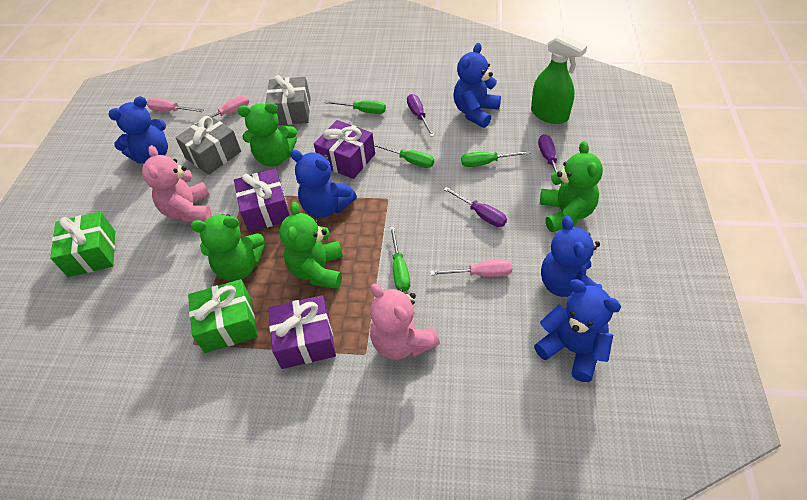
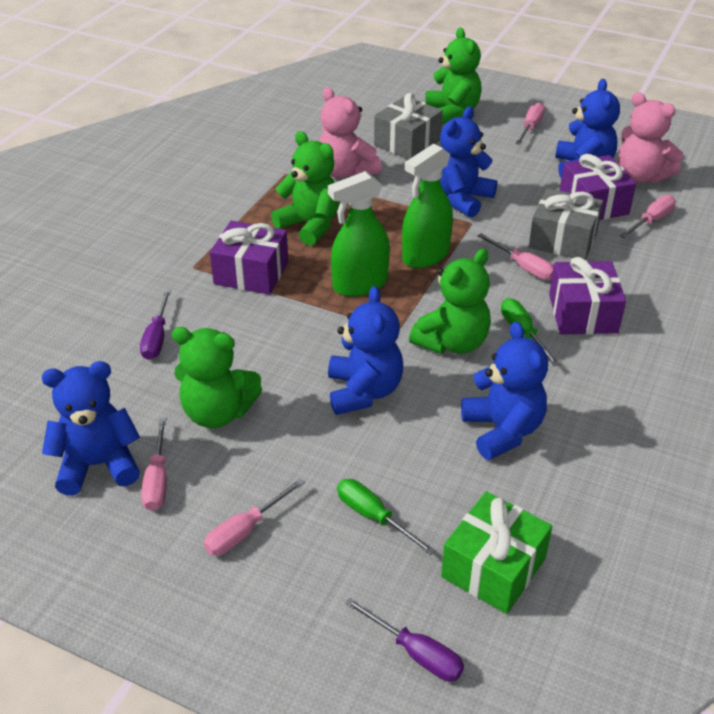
green gift: [50,212,115,277] [188,279,258,353] = 2 -> [441,491,552,614] = 1
green screwdriver: [325,100,386,114] [374,143,434,168] [390,226,410,292] [461,150,531,167] = 4 -> [337,479,436,555] [501,298,560,366] = 2
green spray bottle: [531,34,587,124] = 1 -> [328,171,390,297] [402,144,453,268] = 2
pink screwdriver: [147,98,204,112] [191,95,249,126] [430,259,512,277] = 3 -> [141,418,167,511] [204,479,305,556] [477,234,554,280] [515,103,545,145] [620,195,676,238] = 5
purple screwdriver: [407,94,435,137] [443,187,507,227] [538,134,561,187] = 3 -> [140,289,171,360] [345,597,464,681] = 2

